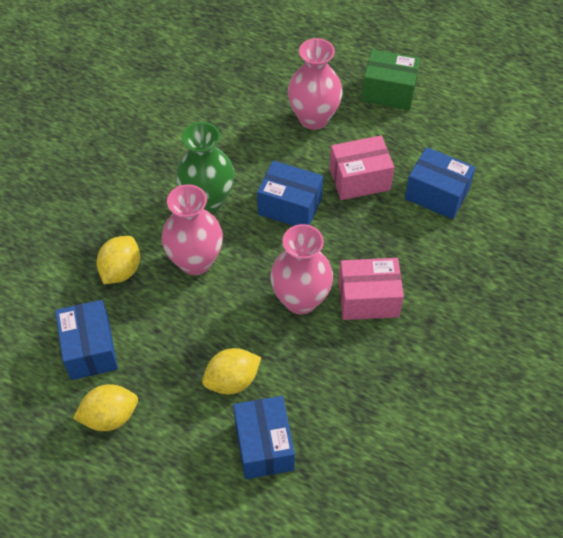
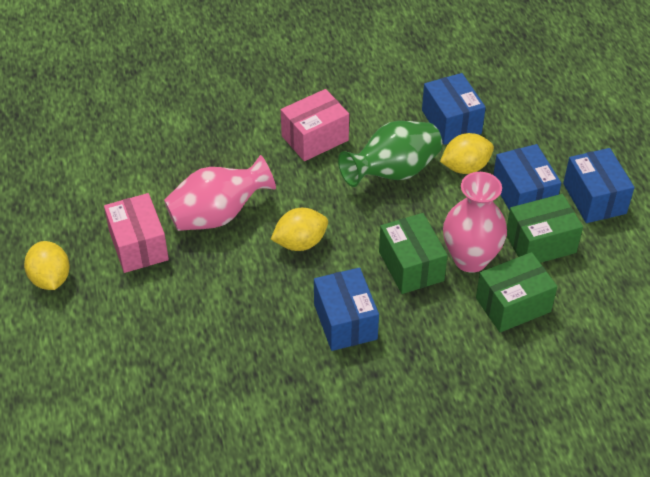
green box: [362,49,420,110] = 1 -> [379,213,448,294] [476,252,557,332] [507,194,583,263] = 3
pink vase: [162,184,223,275] [270,224,333,314] [288,38,343,130] = 3 -> [164,155,276,231] [443,172,507,273] = 2

